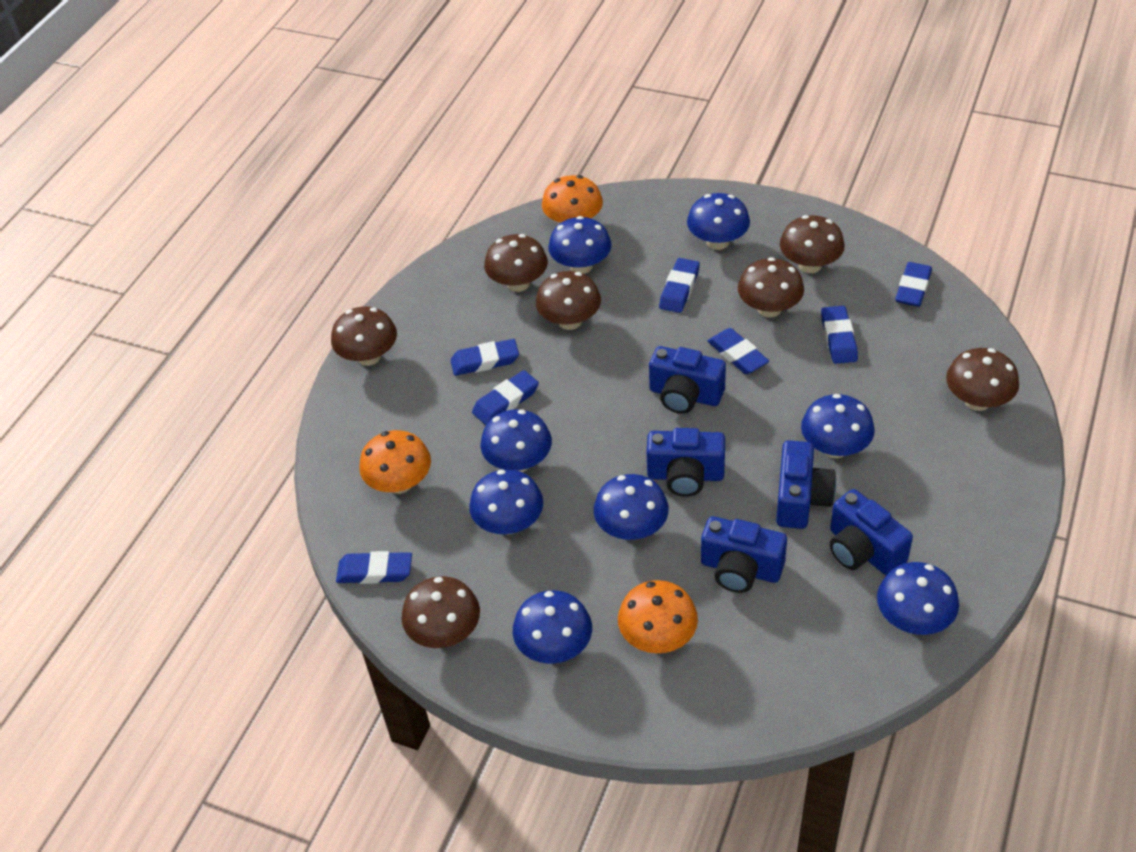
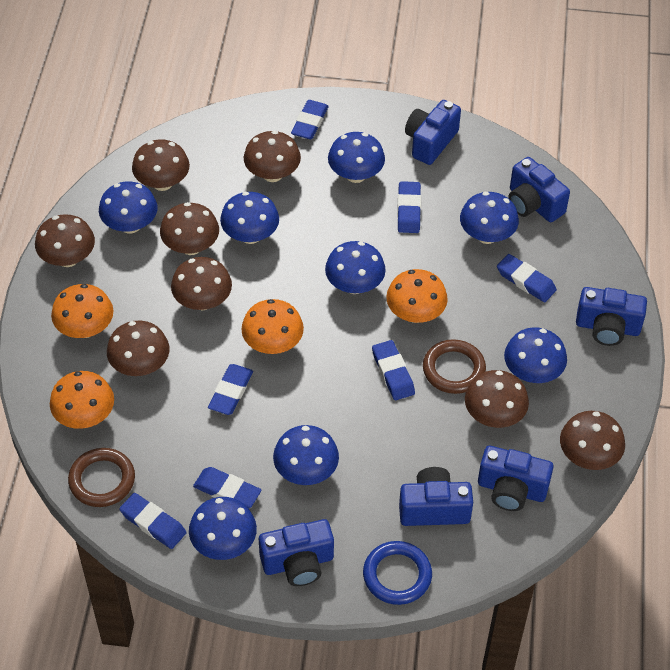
blue camera: [647,428,725,497] [649,346,726,414] [701,516,787,593] [776,440,836,529] [830,489,913,575] = 5 -> [259,519,334,586] [399,467,473,526] [405,100,461,165] [478,446,554,511] [508,157,570,222] [576,287,647,346] = 6
blue ring: none = 0 -> [363,541,432,605] = 1
brown mushroom: [331,307,397,366] [401,576,480,648] [484,234,548,292] [536,271,601,330] [738,257,804,318] [780,215,845,273] [946,348,1019,411] = 7 -> [35,214,95,267] [107,321,169,376] [132,139,190,191] [160,202,219,255] [171,257,232,310] [244,131,301,182] [465,370,529,428] [560,411,625,470] = 8
brown ring: none = 0 -> [68,448,135,507] [423,339,486,394] = 2
orange mushroom: [359,430,431,494] [542,175,603,223] [618,580,698,653] = 3 -> [50,371,114,429] [51,284,114,338] [241,299,304,354] [386,269,448,323] = 4

